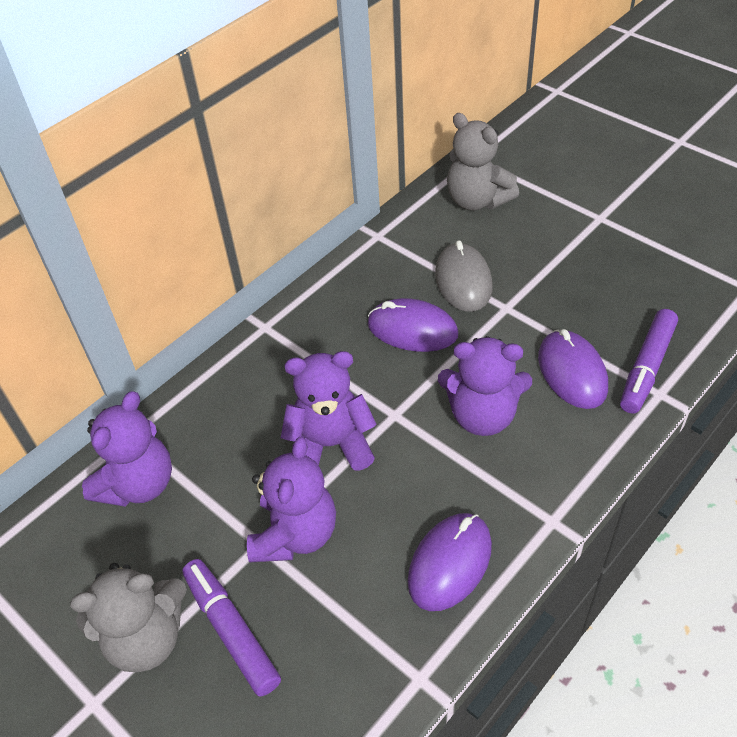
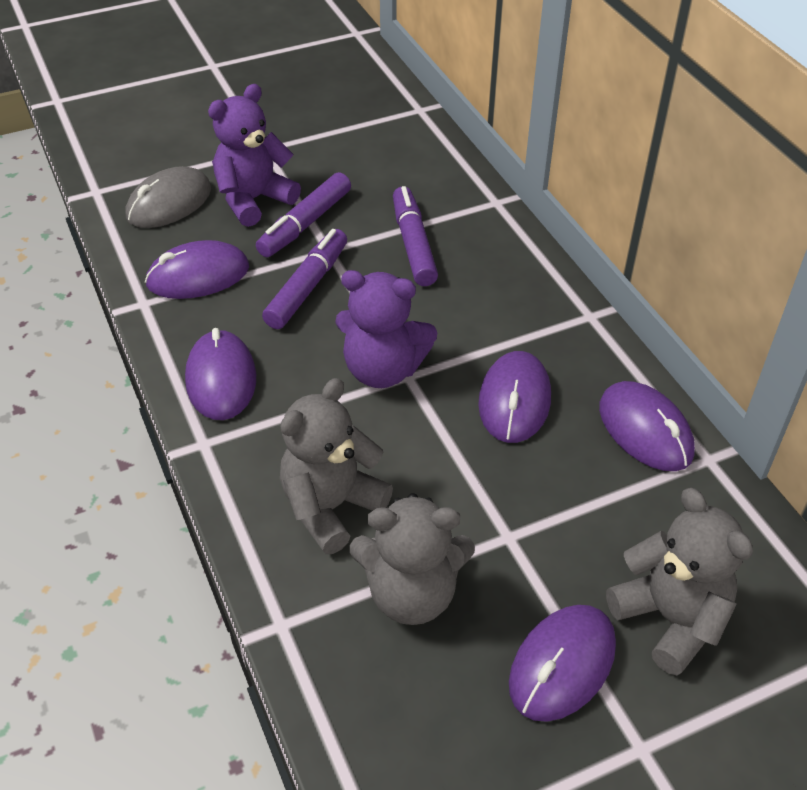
grey teddy bear: [70,563,187,672] [447,113,519,211] = 2 -> [280,378,393,554] [350,493,475,625] [606,488,753,675] = 3
purple marker: [182,559,281,697] [620,309,678,414] = 2 -> [256,172,351,257] [262,229,347,329] [393,186,438,286] = 3
purple mouse: [368,298,458,352] [408,513,492,611] [538,329,608,409] = 3 -> [145,240,249,299] [185,328,256,420] [478,351,551,443] [509,605,616,722] [599,381,695,471] = 5
purple teddy bear: [82,391,172,507] [247,437,336,562] [281,351,377,471] [438,336,532,436] = 4 -> [208,84,301,227] [335,270,438,388] = 2

